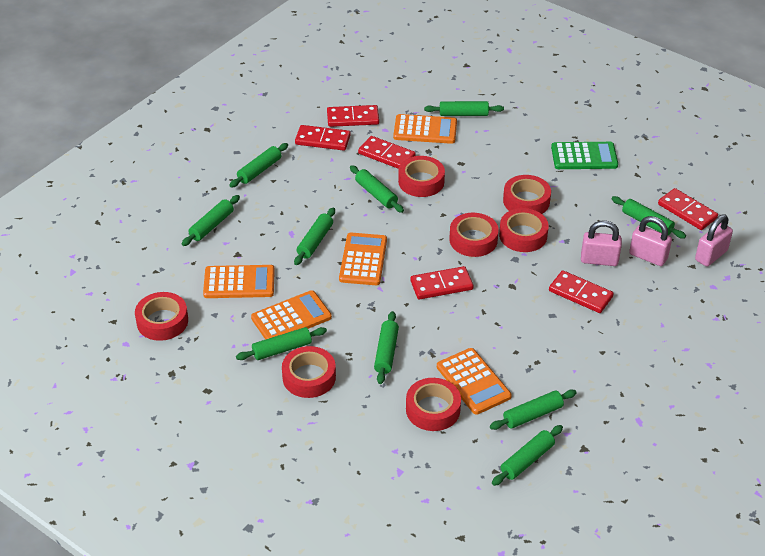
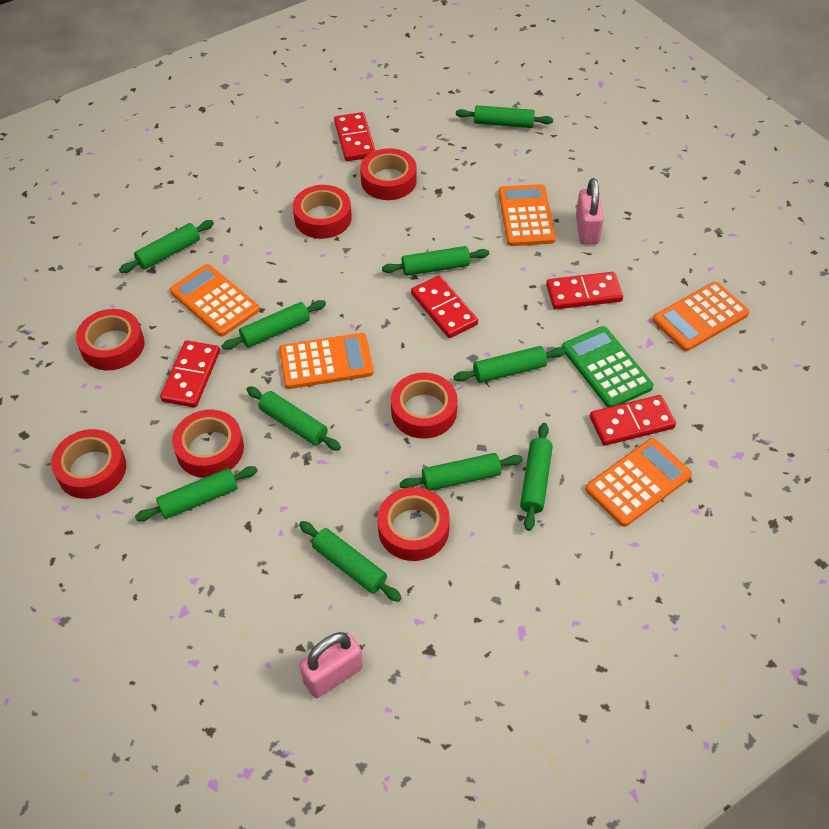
pink padlock: [581,220,622,266] [629,216,672,266] [695,214,733,267] = 3 -> [299,632,363,698] [576,178,604,244] = 2
red domino: [295,125,351,151] [327,105,379,127] [358,136,416,169] [410,266,474,299] [549,270,614,313] [658,188,718,230] = 6 -> [160,340,220,408] [334,112,376,161] [411,276,478,338] [546,272,623,309] [590,395,676,446] = 5

